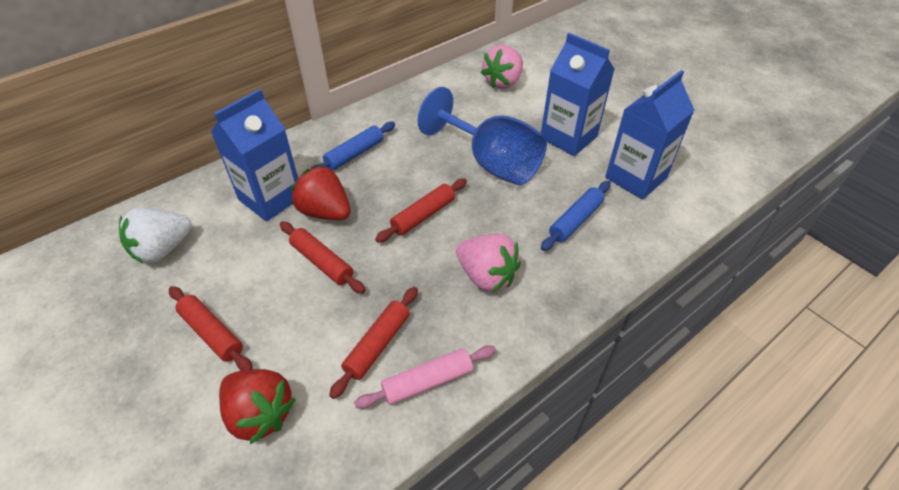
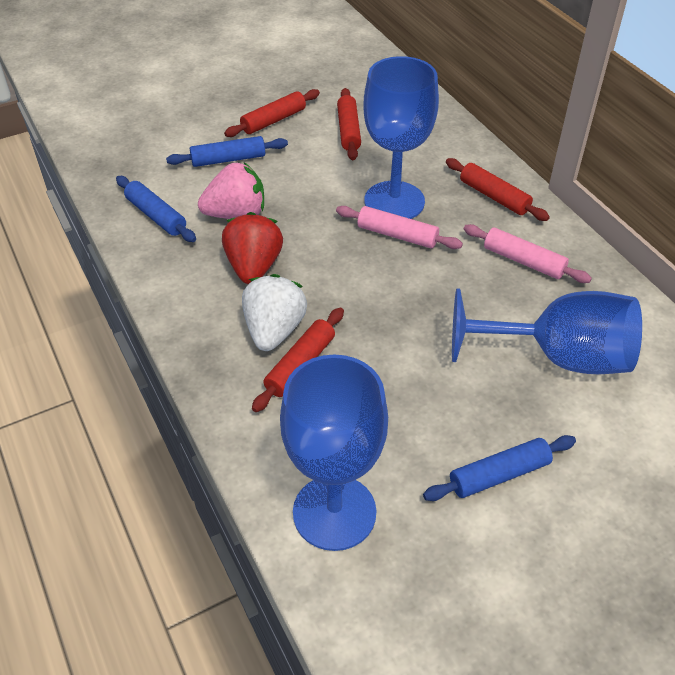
blue carton: [211,89,298,222] [541,33,615,156] [605,70,694,200] = 3 -> none = 0
blue goblet: [418,87,547,186] = 1 -> [280,355,388,551] [364,56,439,219] [452,288,642,374] = 3
blue rolling pin: [311,122,395,171] [541,181,611,251] = 2 -> [116,176,196,242] [166,136,288,167] [423,435,576,501] = 3
pink rolling pin: [354,345,496,409] = 1 -> [336,206,463,249] [464,224,592,283] = 2
pink strawberry: [456,234,521,292] [481,45,523,89] = 2 -> [198,163,264,219] = 1
red strawberry: [219,369,296,444] [291,165,351,220] = 2 -> [222,212,283,284] = 1

